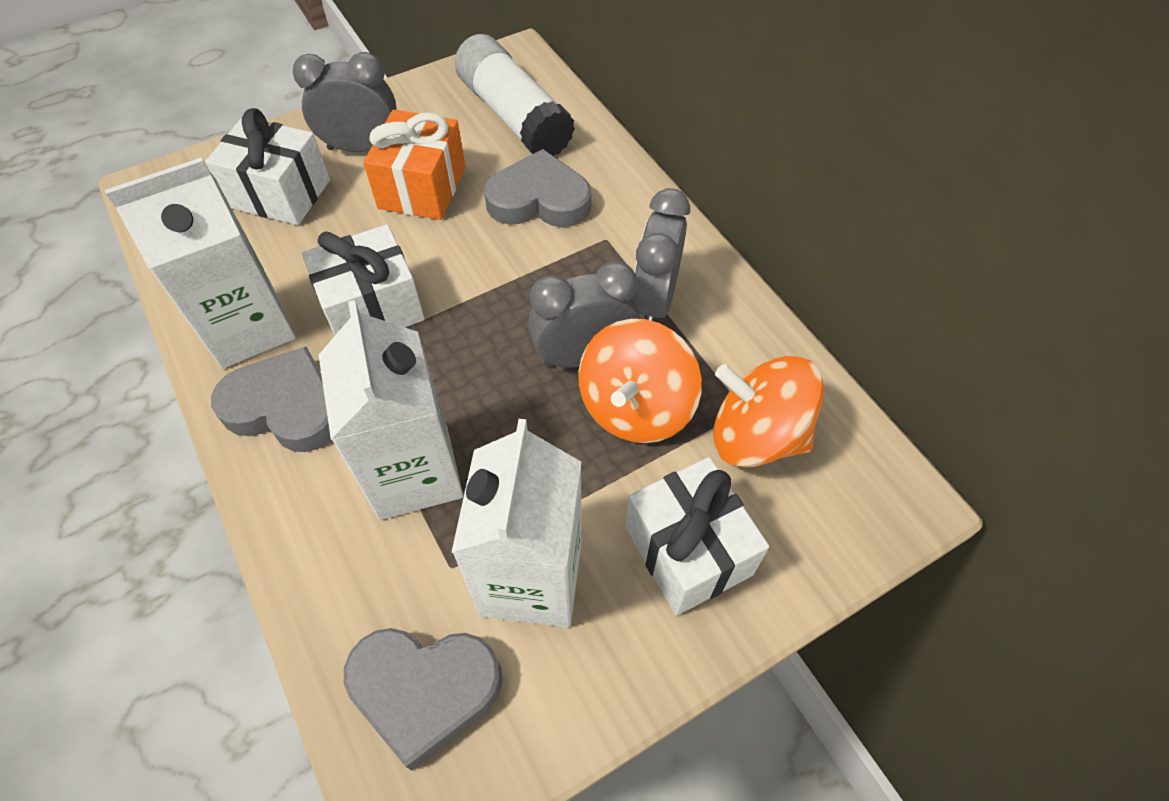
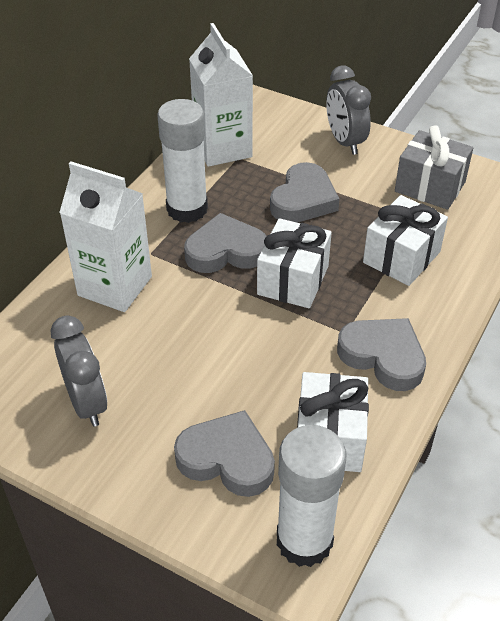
grey clock: [293,52,397,152] [528,261,639,368] [633,188,690,321] = 3 -> [51,316,107,427] [326,66,371,155] = 2
grey gift: none = 0 -> [395,125,473,210] = 1
grey heart: [211,346,331,452] [344,628,502,770] [484,149,591,227] = 3 -> [174,410,275,497] [184,213,267,273] [270,162,339,223] [337,318,426,391] = 4
orange gift: [363,110,465,220] = 1 -> none = 0
orange spinning top: [578,319,702,443] [713,356,824,468] = 2 -> none = 0
white carton: [105,157,295,368] [319,300,463,520] [451,419,582,627] = 3 -> [59,162,152,312] [189,23,253,167] = 2
white glue stick: [455,34,575,156] = 1 -> [157,99,208,223] [277,425,346,567] = 2

